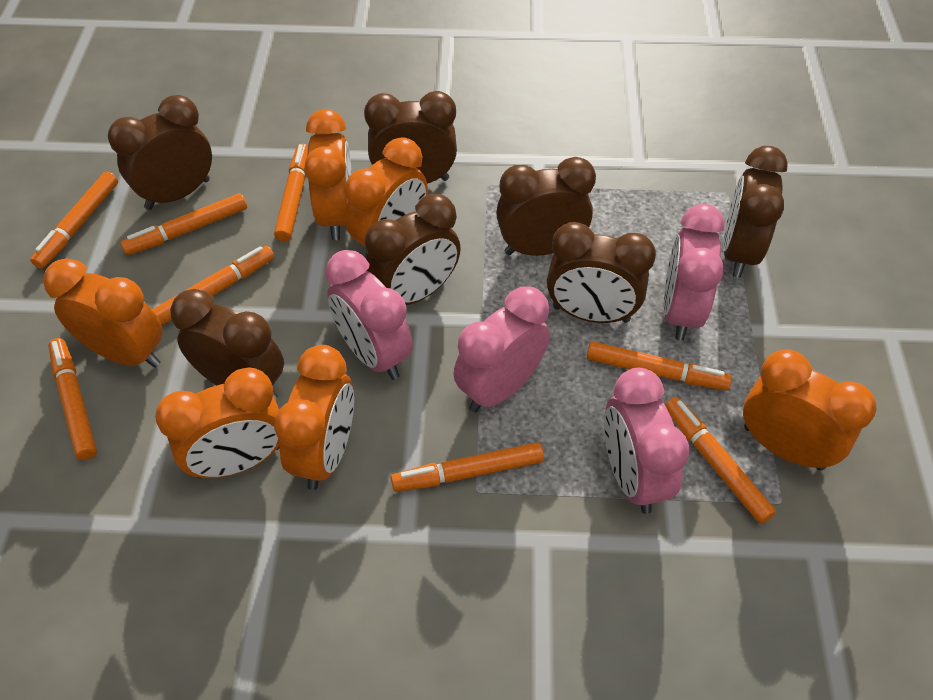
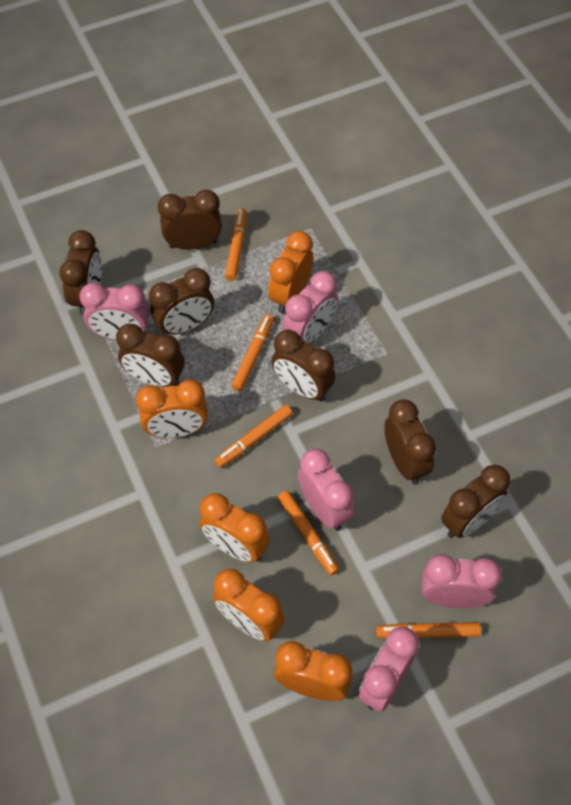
orange clock: [43,258,163,368] [155,367,280,479] [274,345,354,490] [304,109,352,240] [345,137,428,258] [743,349,876,470] = 6 -> [136,380,208,438] [199,493,270,562] [213,569,285,641] [268,231,313,313] [274,641,352,701] = 5
orange marker: [30,171,118,269] [48,338,97,460] [121,193,247,255] [152,246,274,325] [274,143,308,242] [391,442,544,492] [587,341,732,390] [665,397,776,524] = 8 -> [215,405,293,468] [225,208,247,281] [231,314,274,391] [278,490,339,575] [376,622,481,638] = 5
pink clock: [325,250,413,380] [454,286,550,413] [604,368,689,514] [664,204,725,341] = 4 -> [79,283,149,340] [283,271,338,344] [298,449,354,531] [358,627,419,712] [422,554,502,608] = 5

